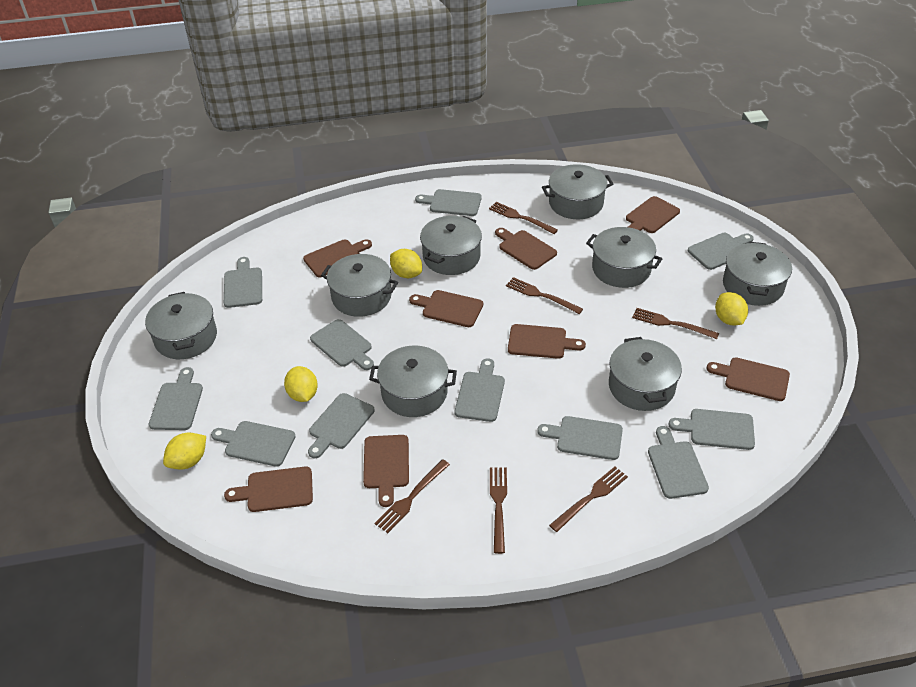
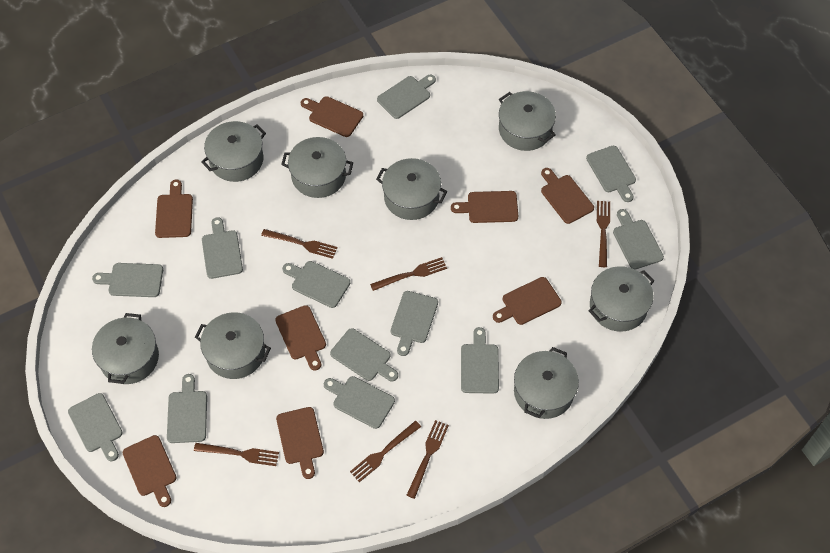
grey cutting board: [149,367,203,430] [211,421,296,467] [224,257,262,308] [308,393,375,458] [310,319,374,370] [415,189,482,216] [455,358,505,422] [537,416,623,460] [648,426,709,499] [668,409,755,450] [688,233,754,270] = 11 -> [68,393,123,461] [92,263,163,297] [167,374,207,443] [202,217,243,279] [282,261,350,308] [324,376,395,429] [330,328,398,381] [377,75,436,119] [391,291,438,356] [461,327,499,394] [586,146,636,202] [613,209,664,269] = 12
yellow lemon: [163,433,206,469] [284,366,318,402] [390,249,422,278] [715,292,748,326] = 4 -> none = 0

